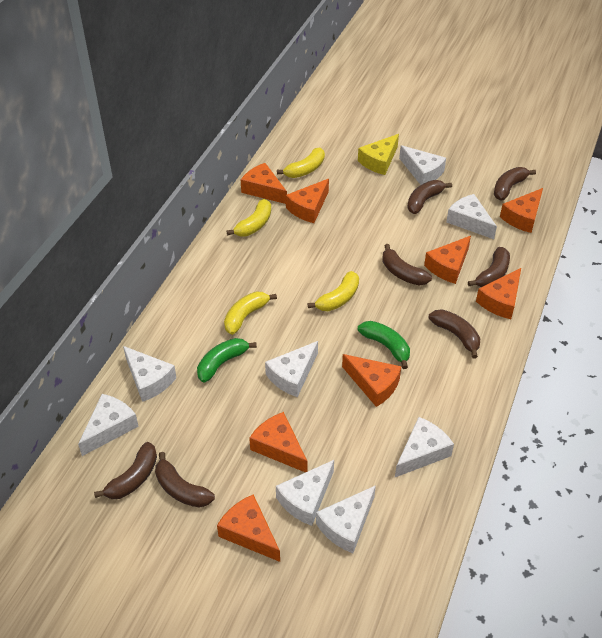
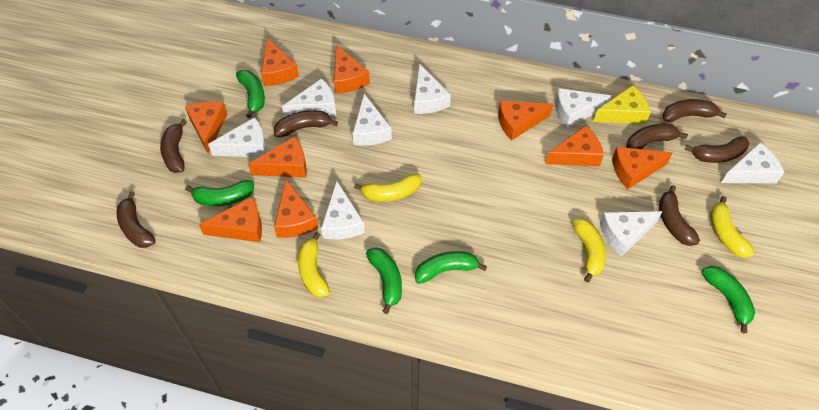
green banana: [197,338,257,383] [358,321,410,369] = 2 -> [185,180,254,206] [236,70,265,118] [366,247,402,314] [415,251,487,284] [702,266,755,334] = 5
orange cheese: [217,494,280,562] [241,163,287,204] [249,412,308,472] [286,179,329,223] [342,354,401,407] [424,236,471,284] [476,268,521,319] [500,188,543,233] = 8 -> [185,102,227,154] [199,197,262,242] [248,136,307,178] [261,38,299,86] [274,179,318,238] [334,45,370,94] [498,101,553,141] [545,126,604,166] [612,147,673,189] = 9

